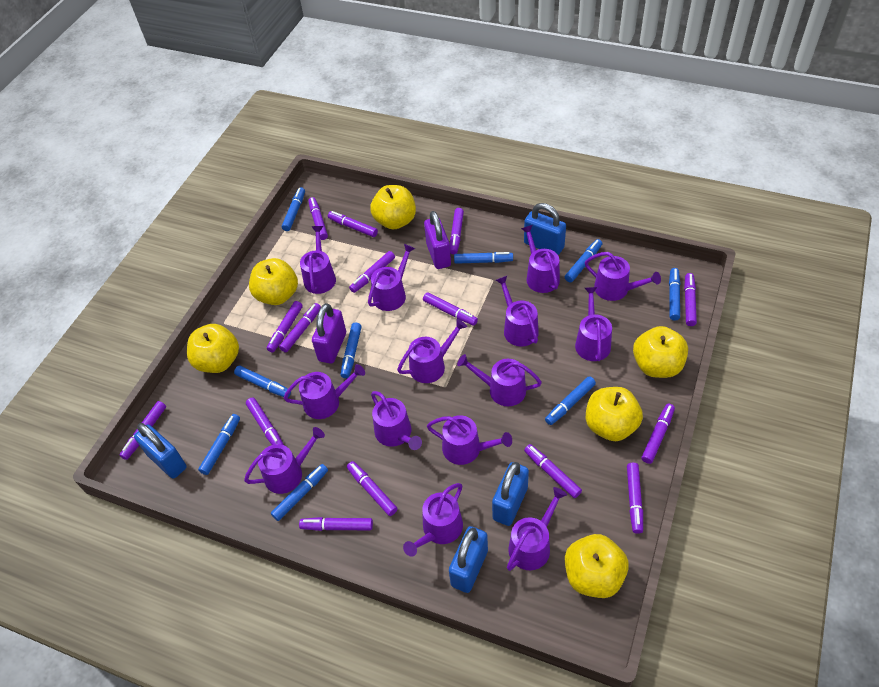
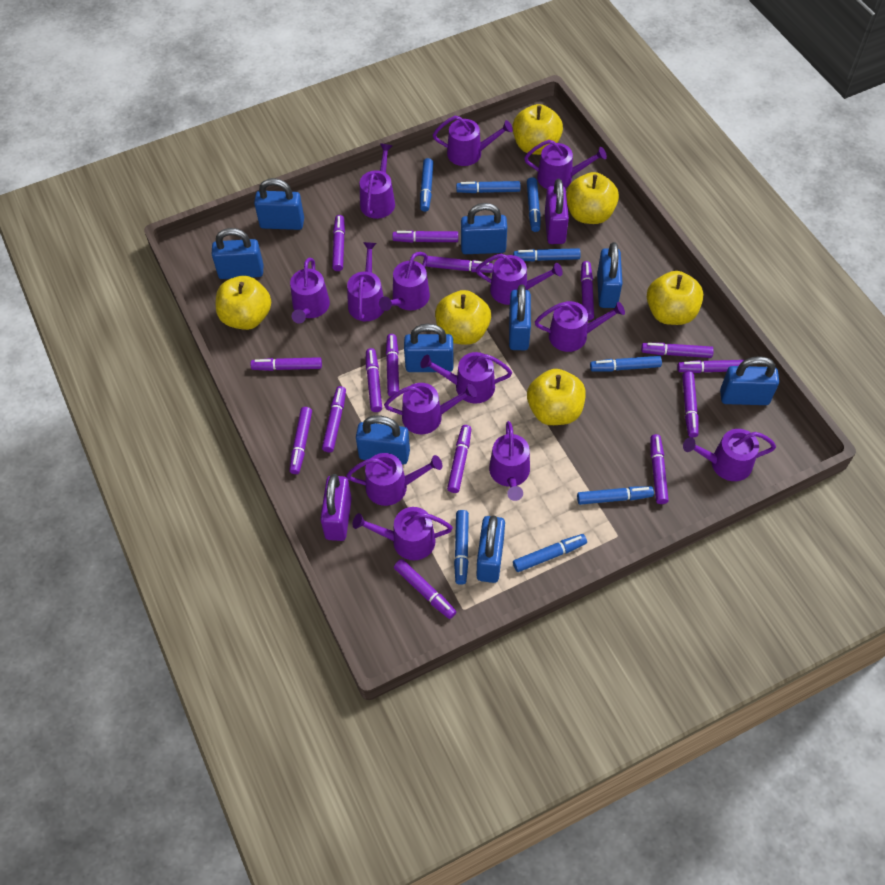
blue marker: [198,414,240,475] [234,366,291,397] [271,464,328,521] [282,187,305,231] [341,322,362,378] [454,252,513,264] [545,376,596,425] [565,239,602,283] [669,268,680,321] = 9 -> [420,158,434,212] [454,510,469,585] [456,181,520,193] [513,248,581,261] [513,534,587,572] [527,177,541,232] [577,486,654,505] [590,356,662,371] = 8
blue padlock: [134,423,187,479] [449,526,488,593] [492,462,529,526] [524,203,566,255] = 4 -> [212,228,263,279] [254,178,304,230] [356,415,410,465] [404,324,453,372] [461,203,507,254] [477,515,505,583] [509,284,531,350] [597,242,623,308] [720,356,779,405] = 9

